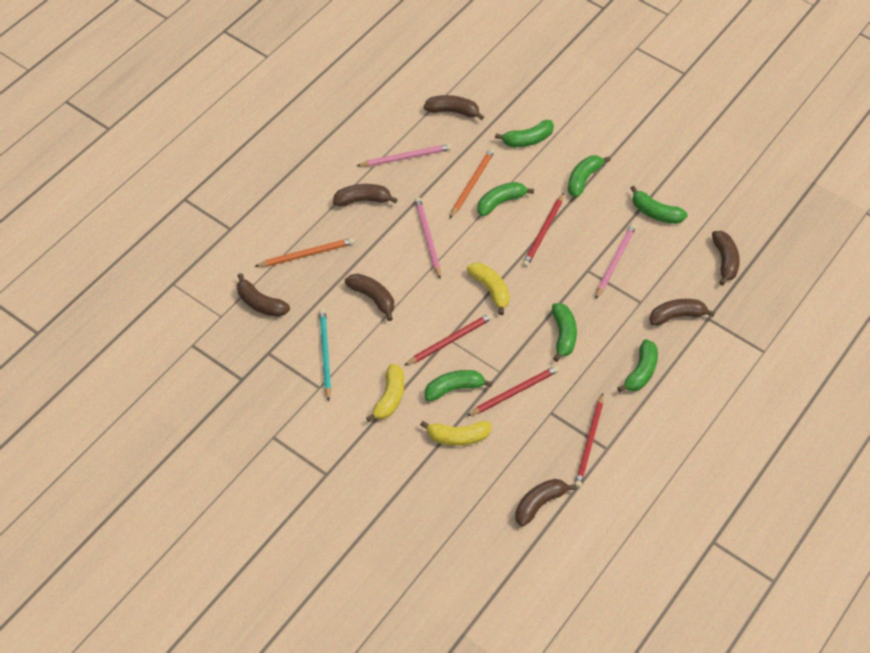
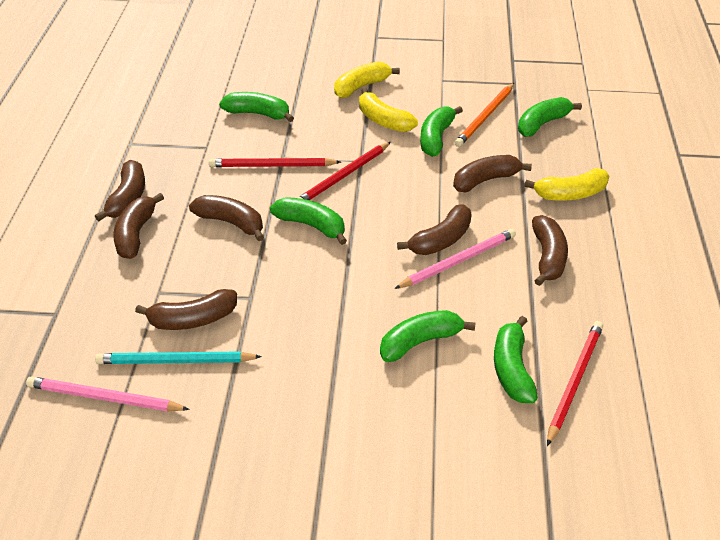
green banana: [425,370,493,401] [477,182,534,216] [495,120,554,147] [552,303,577,362] [568,155,611,198] [617,339,658,392] [630,186,688,224] = 7 -> [219,92,294,122] [270,197,347,245] [380,310,476,362] [420,106,463,157] [494,316,538,403] [518,97,582,137] = 6
orange pencil: [254,238,355,267] [450,148,495,218] = 2 -> [455,83,514,147] = 1
pink pencil: [357,144,452,167] [415,197,441,279] [595,223,636,299] = 3 -> [26,376,190,412] [394,229,516,289] = 2
red pencil: [404,313,493,366] [467,366,559,416] [522,193,564,267] [574,393,603,488] = 4 -> [209,158,341,167] [298,142,391,200] [547,321,603,446] = 3

